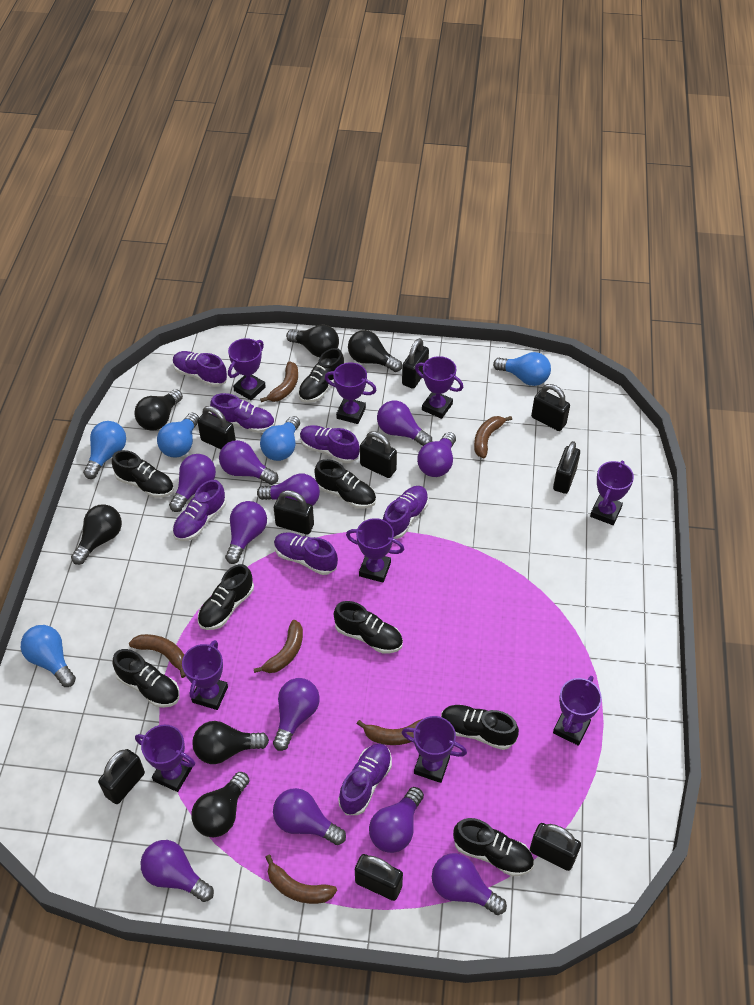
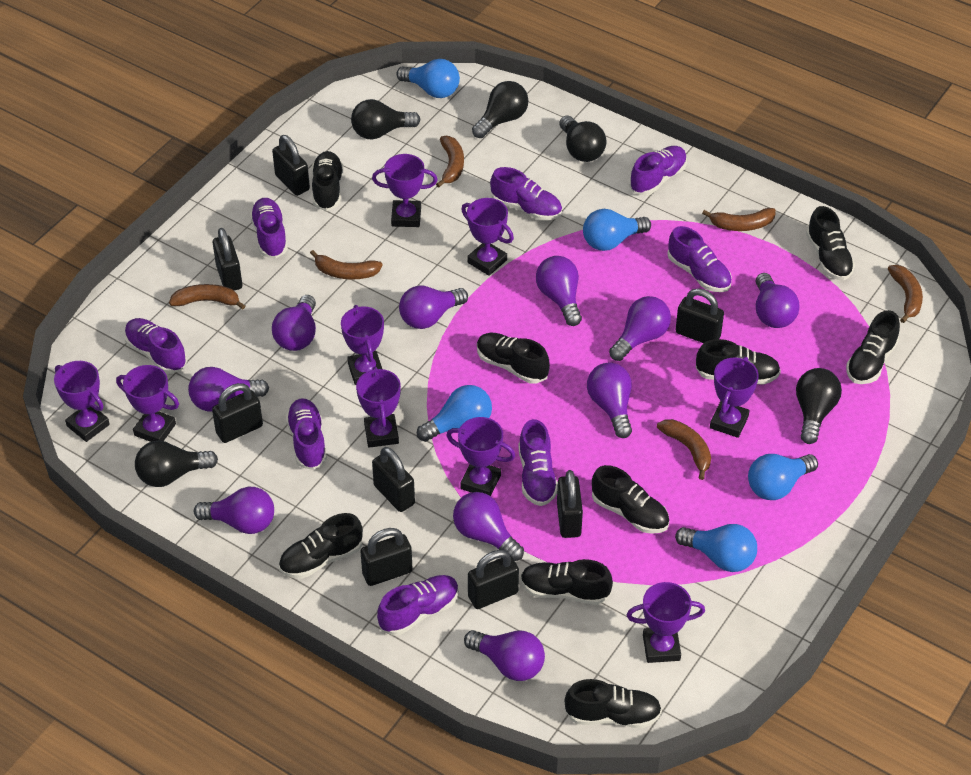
black light bulb: [71,504,122,565] [134,389,183,431] [191,772,250,837] [193,721,269,764] [286,324,339,357] [348,330,402,372] = 6 -> [135,441,218,487] [351,99,420,139] [472,81,529,138] [559,115,607,162] [796,368,842,444] = 5
black padlock: [98,749,145,804] [197,406,236,449] [274,490,314,535] [355,854,403,901] [360,431,397,478] [402,338,429,389] [530,823,581,871] [531,384,570,431] [553,441,580,494] = 9 -> [212,383,263,443] [213,228,242,291] [272,135,310,196] [360,528,413,586] [372,447,415,512] [468,550,519,609] [557,470,583,538] [676,288,724,343] = 8
black shoe: [112,450,174,498] [113,649,180,708] [198,564,254,630] [298,348,344,403] [314,459,376,509] [334,601,403,654] [441,705,519,750] [453,818,534,876] = 8 -> [279,513,363,579] [312,151,343,211] [477,333,550,384] [520,559,613,605] [565,679,662,728] [592,465,669,534] [696,339,781,385] [806,206,855,281] [846,310,900,384] = 9
purple light bulb: [140,840,214,902] [169,454,216,512] [219,440,278,485] [225,501,267,564] [257,473,320,506] [273,678,320,751] [273,788,346,845] [369,787,424,853] [377,401,432,446] [417,432,456,477] [432,853,507,915] = 11 -> [188,367,269,412] [194,487,274,534] [272,295,316,351] [399,286,468,329] [453,492,524,561] [464,630,545,681] [536,256,582,326] [587,362,632,438] [609,296,671,361] [756,273,799,328] = 10
purple shoe: [173,351,227,387] [173,480,226,541] [210,393,275,433] [274,533,338,575] [300,425,360,464] [338,744,392,815] [383,486,429,539] = 7 -> [124,318,187,374] [250,198,288,259] [286,399,327,470] [377,575,459,635] [490,167,562,220] [518,419,558,506] [629,146,687,195] [667,226,732,292] = 8

